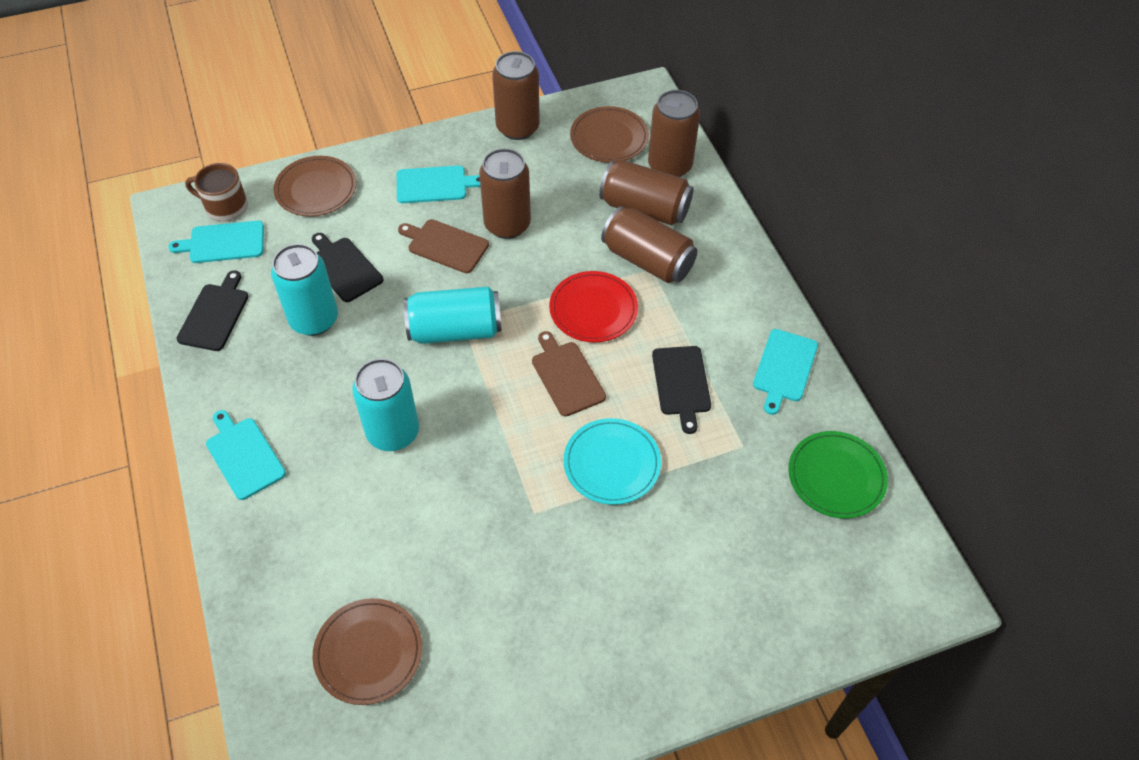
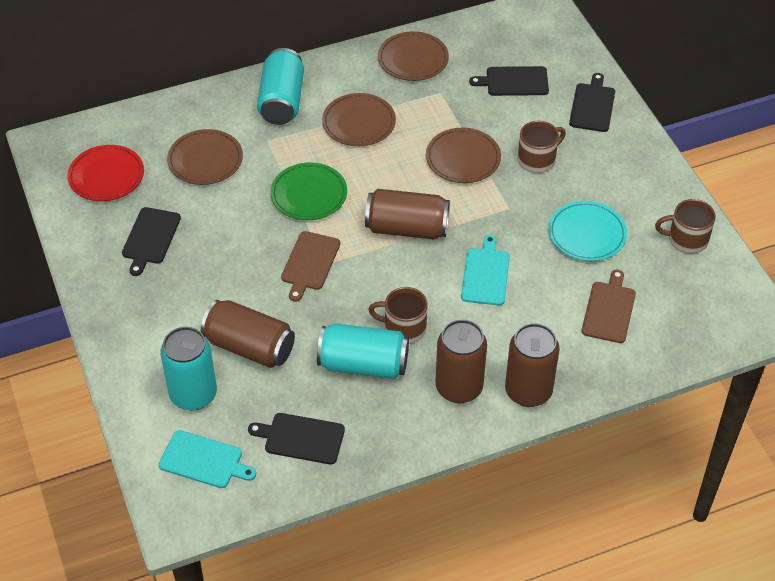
black cutting board: [176,270,249,351] [312,233,383,302] [652,346,711,434] = 3 -> [122,207,181,276] [248,413,345,464] [469,66,549,96] [569,73,615,132] = 4
brown can: [479,148,531,239] [492,51,540,140] [599,160,693,225] [601,206,698,283] [648,90,700,177] = 5 -> [201,300,295,368] [365,189,450,239] [435,320,487,403] [505,323,560,407] = 4
brown mug: [185,163,248,221] = 1 -> [368,287,428,343] [518,121,566,173] [655,199,716,253] = 3
brown plate: [273,156,356,217] [313,598,422,705] [570,106,649,163] = 3 -> [167,129,243,185] [322,93,396,146] [378,31,449,81] [426,128,501,183] = 4
turquoise cutting board: [168,221,264,263] [206,410,286,500] [397,166,480,203] [753,329,818,415] = 4 -> [159,430,256,488] [461,235,510,306] = 2

